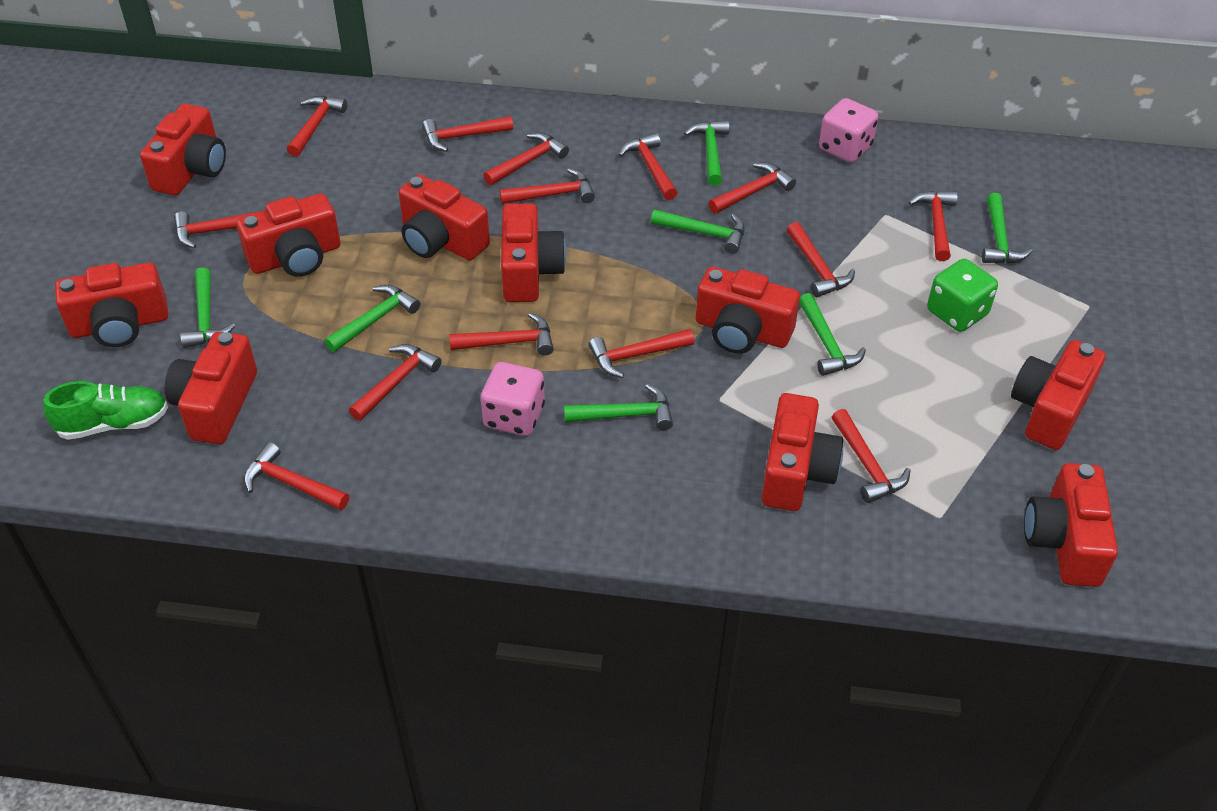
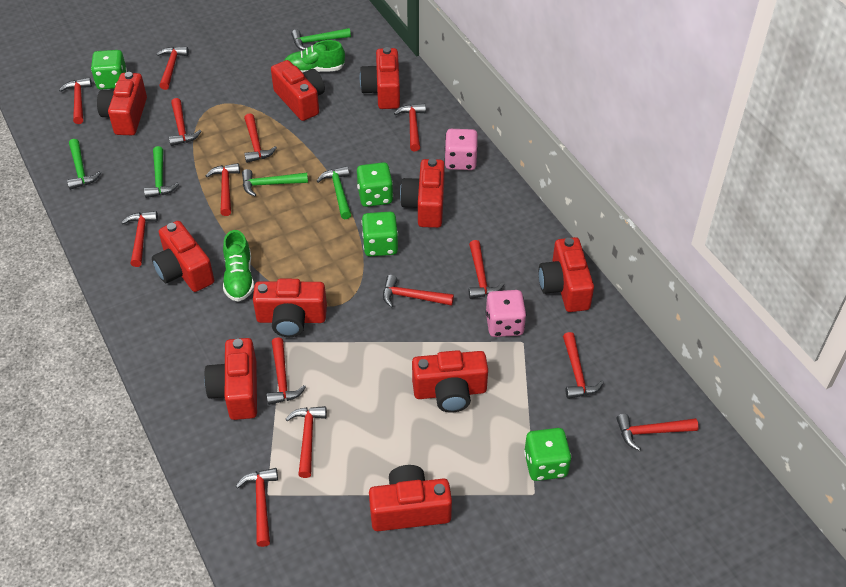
green dice: [927,259,998,332] = 1 -> [91,50,127,89] [357,162,393,207] [362,212,398,256] [524,428,571,481] = 4
green hammer: [180,267,236,348] [325,285,420,352] [564,384,673,430] [651,210,745,254] [684,121,730,186] [799,293,866,376] [982,193,1033,264] = 7 -> [67,139,101,190] [144,146,179,198] [242,169,308,196] [291,28,351,50] [317,166,351,219] = 5
green shoe: [43,381,168,440] = 1 -> [223,230,254,301] [284,40,345,73] = 2

